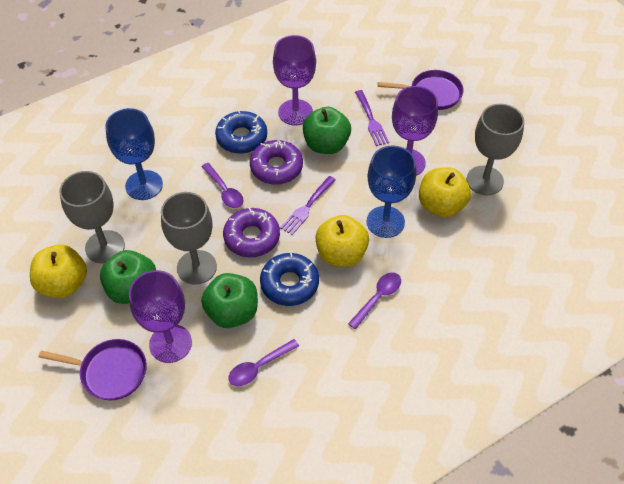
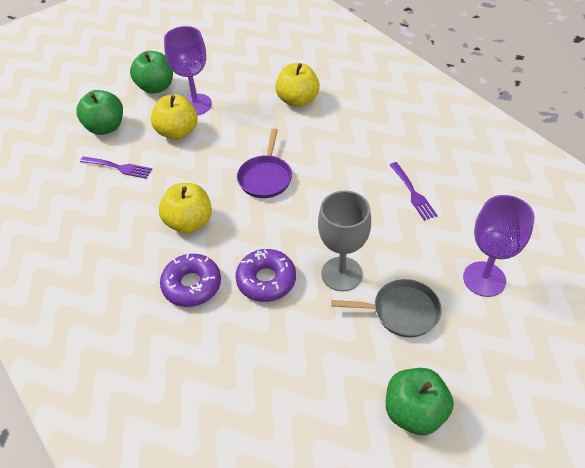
blue donut: [215,110,267,154] [260,252,319,306] = 2 -> none = 0
blue goblet: [105,108,163,200] [367,146,416,238] = 2 -> none = 0
grey goblet: [59,171,125,264] [161,192,217,285] [467,104,524,195] = 3 -> [318,191,371,291] = 1
grey pan: none = 0 -> [331,279,441,338] = 1
purple goblet: [129,270,192,363] [273,35,316,126] [392,86,438,176] = 3 -> [164,26,212,115] [463,195,535,297] = 2
purple pan: [38,339,147,400] [378,70,464,110] = 2 -> [237,128,292,198] = 1
purple spoon: [201,163,243,208] [228,339,299,386] [348,272,401,329] = 3 -> none = 0

